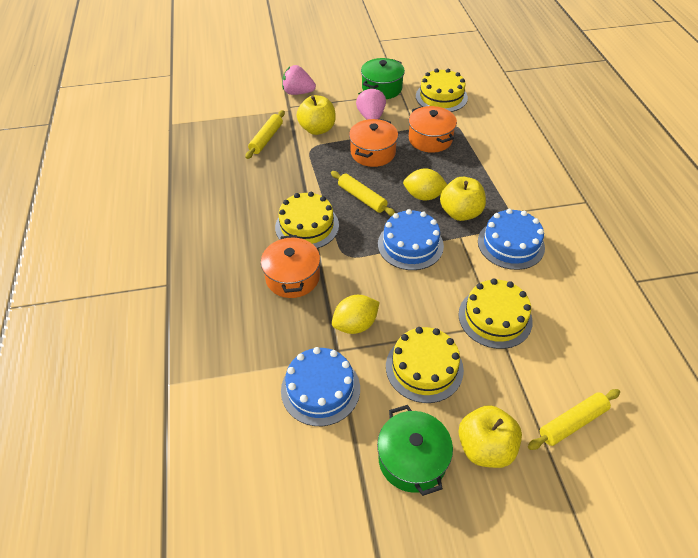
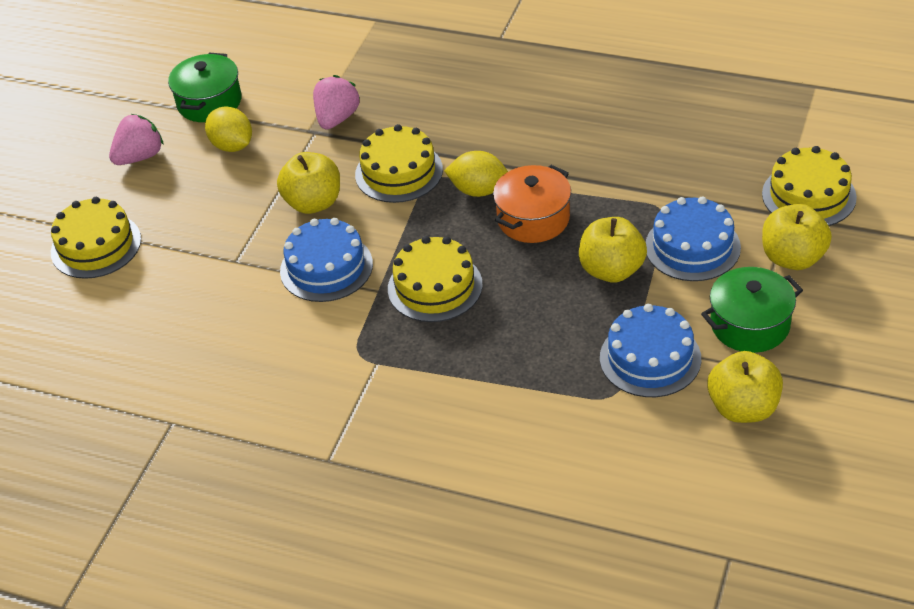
orange pot: [261,235,320,298] [349,119,398,167] [409,106,457,153] = 3 -> [493,165,571,243] = 1
yellow apple: [297,95,336,135] [440,177,486,221] [459,405,522,468] = 3 -> [277,152,340,214] [579,217,647,283] [707,351,783,423] [762,204,832,270] = 4
yellow rolling pin: [245,110,285,159] [331,171,395,216] [528,389,620,450] = 3 -> none = 0

